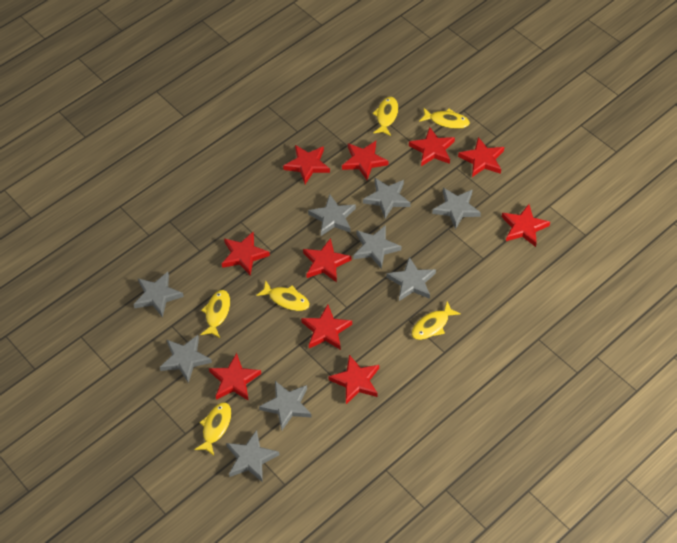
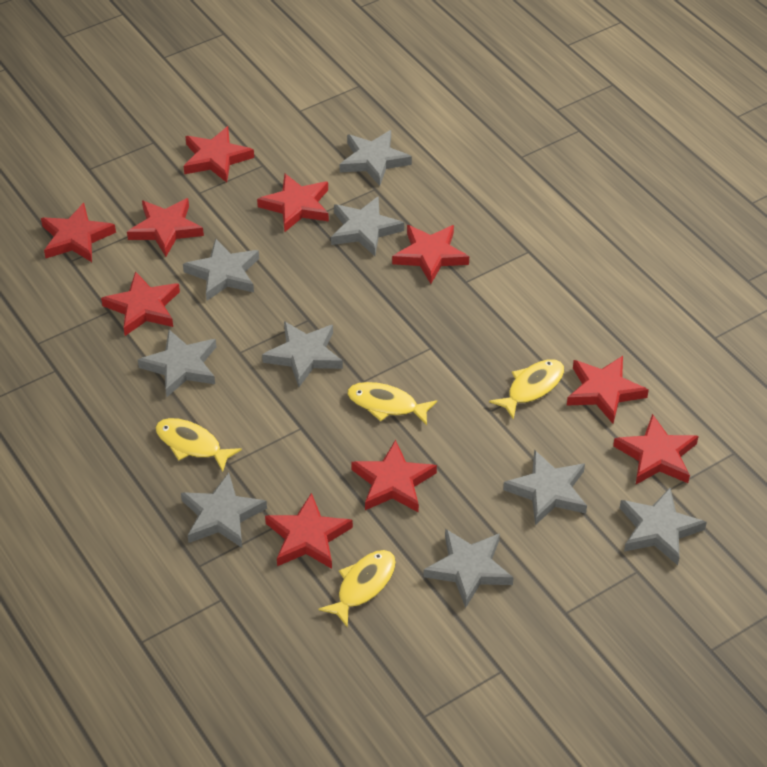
yellow fish: [194,402,231,456] [200,290,230,338] [256,280,310,311] [372,97,398,136] [411,301,461,340] [419,108,470,129] = 6 -> [155,418,242,472] [318,550,396,628] [347,382,437,425] [489,359,564,420] = 4

